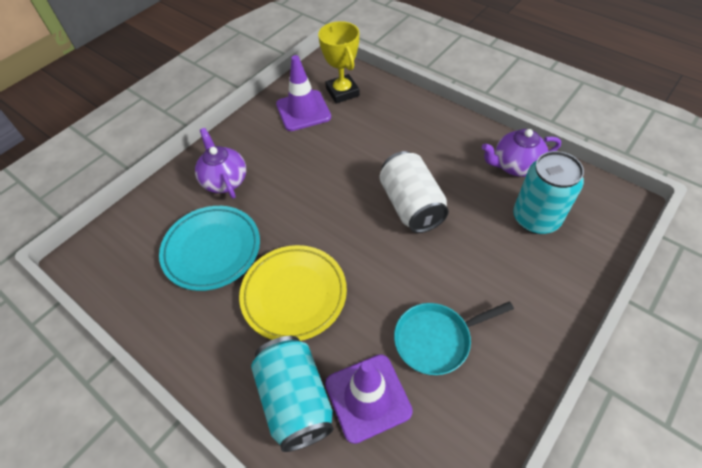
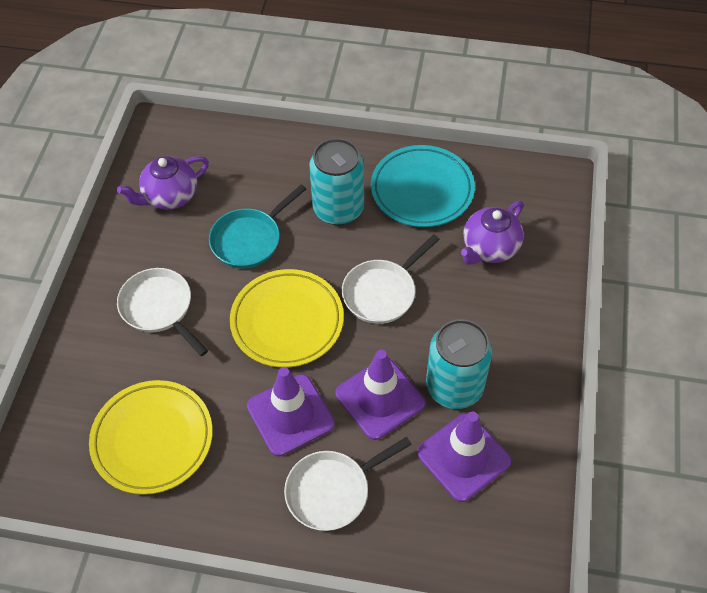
purple traffic cone: [276,55,331,131] [325,354,413,444] = 2 -> [247,367,335,456] [336,349,425,440] [417,411,511,502] = 3
white can: [380,151,449,233] = 1 -> none = 0
white pan: none = 0 -> [117,268,208,356] [284,437,412,531] [342,234,440,324] = 3
yellow plate: [239,245,347,341] = 1 -> [89,380,213,495] [230,269,344,368] = 2
yellow trophy: [318,21,360,104] = 1 -> none = 0

